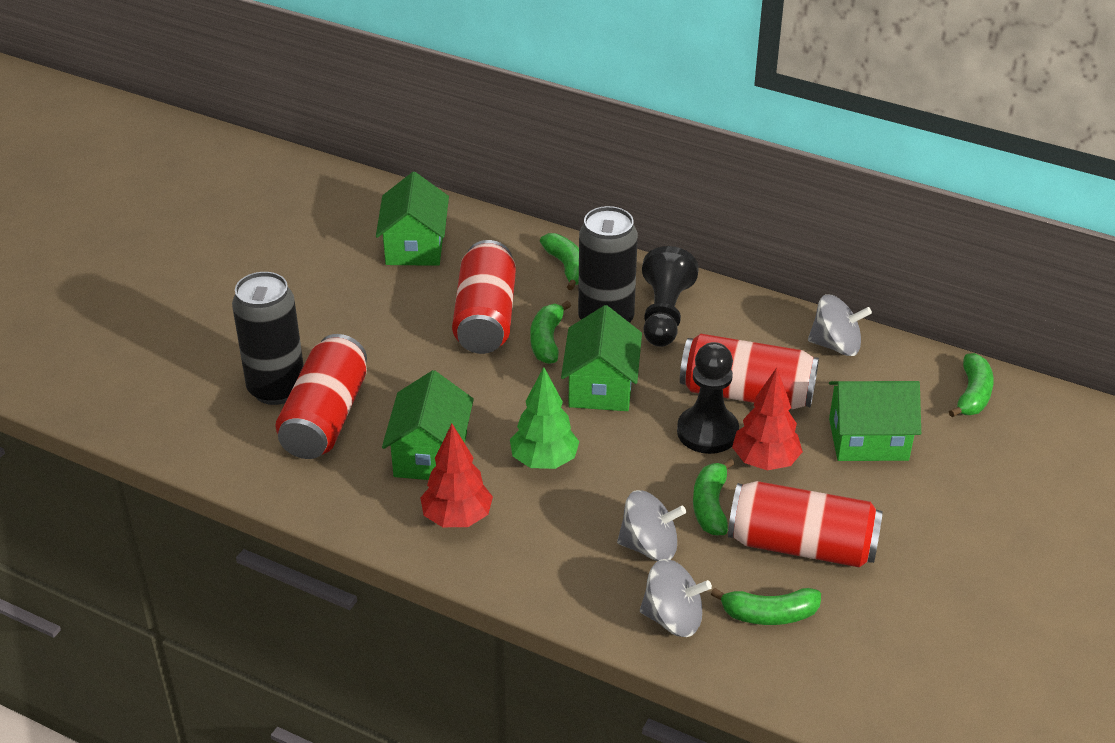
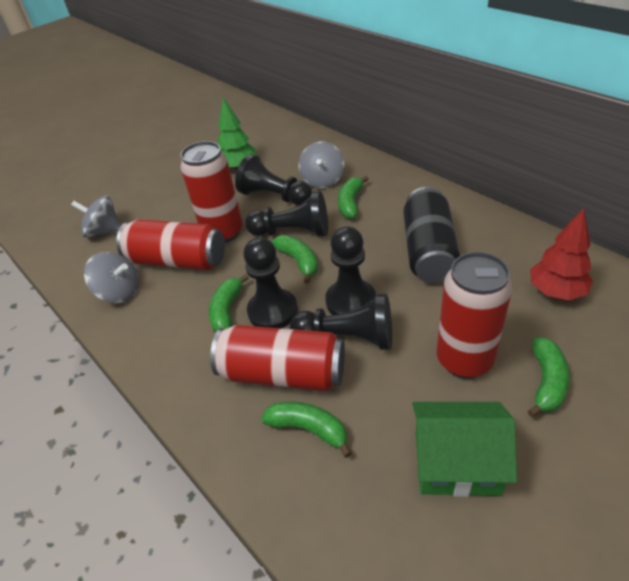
black can: [232,272,304,405] [578,206,638,323] = 2 -> [403,187,460,283] = 1
black pawn: [642,246,699,347] [677,342,739,454] = 2 -> [235,154,312,205] [243,237,298,328] [245,191,328,237] [290,293,392,350] [325,226,376,315] = 5
green house: [376,172,449,266] [382,370,474,480] [561,305,642,411] [829,381,921,461] = 4 -> [412,402,517,497] = 1
red tree: [420,424,493,527] [732,368,803,470] = 2 -> [530,208,593,300] = 1

